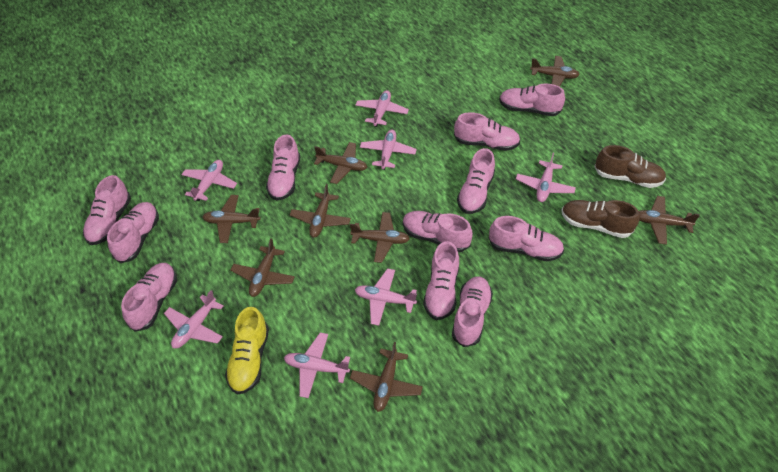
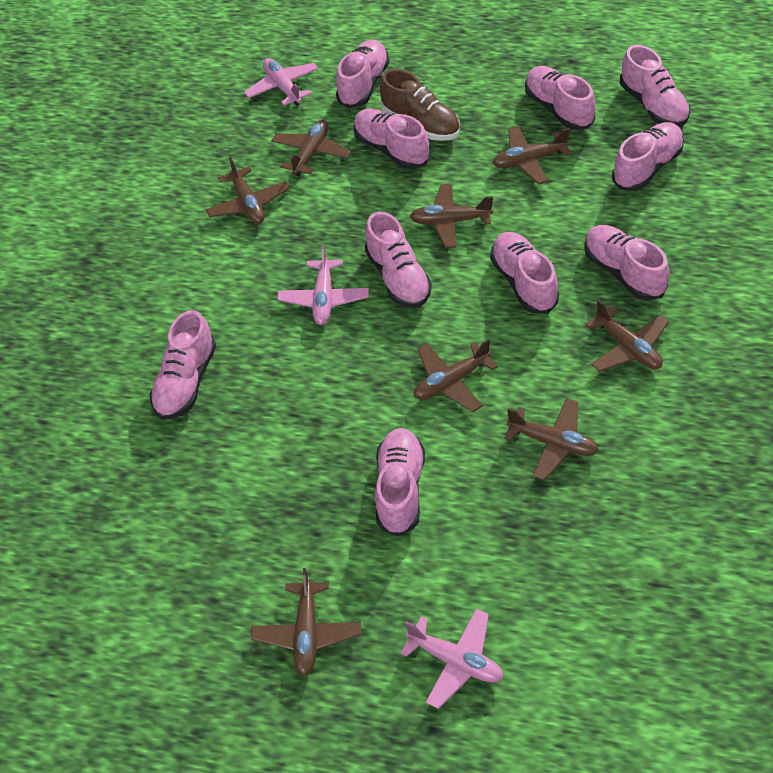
brown shoe: [562,200,639,238] [594,145,666,188] = 2 -> [380,69,460,141] = 1
pink plane: [164,290,224,349] [181,160,237,201] [284,332,350,398] [355,90,409,127] [355,268,417,326] [360,130,417,170] [516,153,576,202] = 7 -> [244,58,319,106] [277,245,369,325] [401,609,503,709] = 3
pink shoe: [83,175,131,245] [107,202,159,263] [121,263,177,332] [266,135,300,201] [403,211,473,252] [423,241,459,320] [452,277,493,347] [454,112,520,151] [457,148,495,214] [489,216,564,261] [499,84,565,116] = 11 -> [150,310,216,420] [336,40,389,108] [353,108,430,169] [365,211,432,308] [375,428,425,536] [490,232,559,313] [525,66,596,130] [584,225,670,300] [612,122,684,191] [620,45,690,127] = 10
yellow shoe: [225,307,269,394] = 1 -> none = 0

